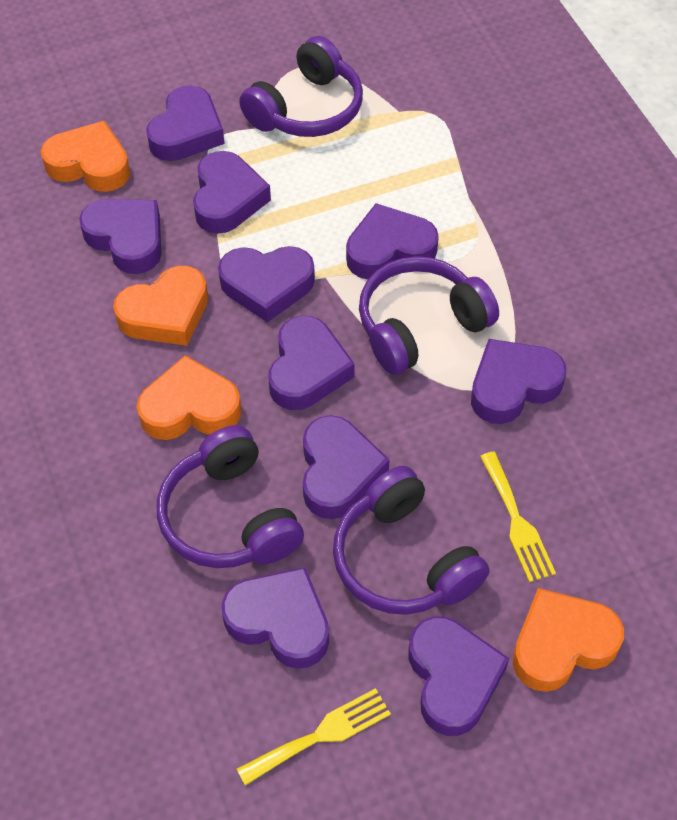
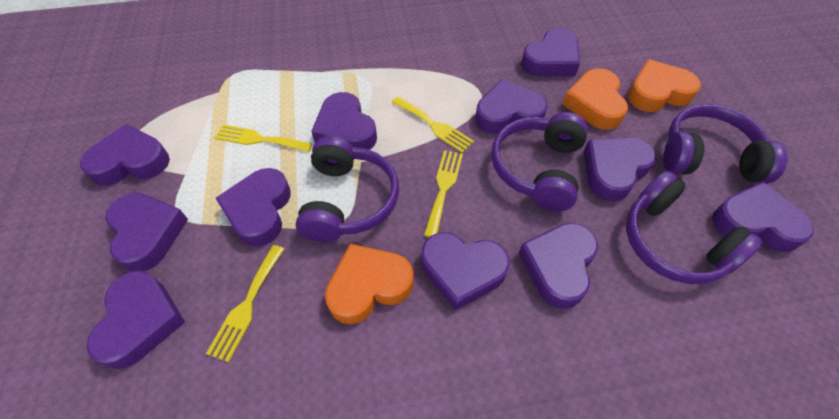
orange heart: [41,121,130,192] [113,266,208,346] [137,355,242,440] [513,588,624,692] = 4 -> [325,244,414,324] [562,68,628,130] [628,59,701,112] = 3
purple heart: [79,199,161,274] [146,85,225,161] [193,151,271,234] [218,246,315,322] [222,567,329,669] [268,316,355,410] [303,415,390,519] [346,203,439,280] [409,616,509,736] [471,339,566,424] = 10 -> [80,124,170,185] [87,270,185,369] [105,193,188,271] [216,168,291,246] [311,92,377,150] [422,233,510,310] [475,79,548,134] [519,223,598,309] [521,28,580,77] [583,138,656,202] [712,182,814,252] = 11
yellow fork: [237,688,391,786] [480,451,556,582] = 2 -> [206,245,284,362] [215,124,312,152] [392,97,474,153] [424,150,463,237] = 4

